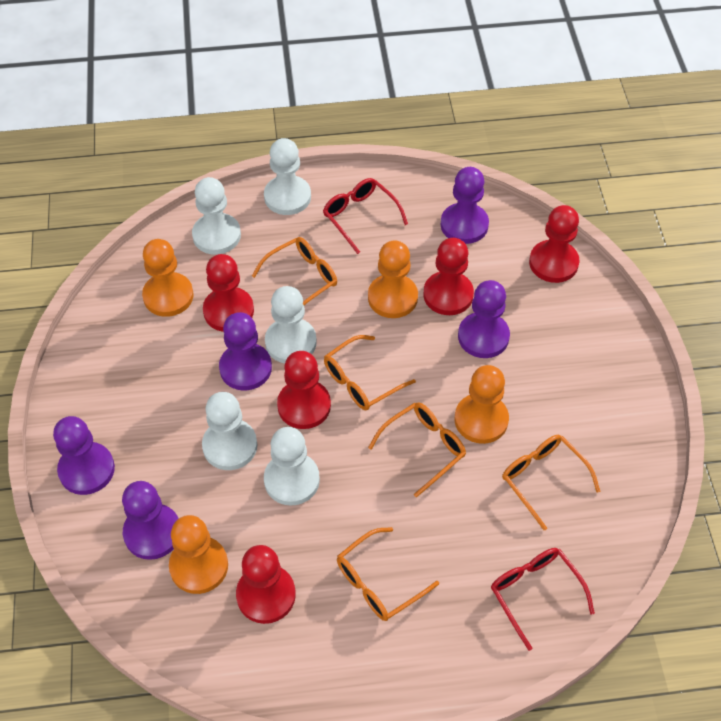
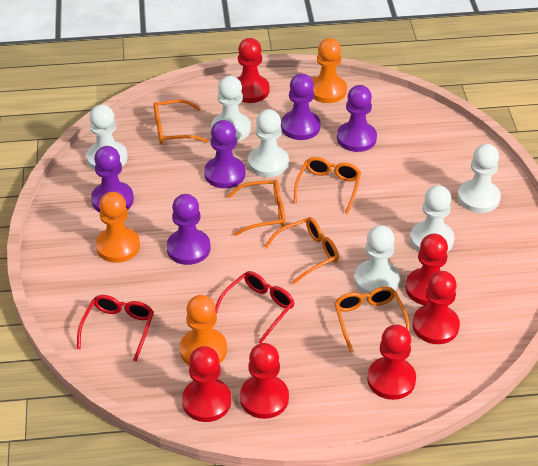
orange pawn: [142,239,194,317] [169,515,228,594] [368,240,418,318] [455,365,509,444] = 4 -> [96,192,140,263] [180,295,227,366] [312,38,347,103] = 3
red pawn: [203,254,254,332] [236,545,296,624] [277,351,331,429] [423,238,474,315] [529,205,580,283] = 5 -> [182,346,231,422] [237,38,270,103] [240,343,289,419] [367,324,416,400] [405,234,448,305] [413,271,460,344] = 6
white pawn: [192,177,241,255] [202,392,257,470] [264,138,311,215] [264,427,320,506] [265,286,317,364] = 5 -> [86,105,128,170] [211,76,251,142] [248,109,289,177] [354,225,400,294] [410,185,455,252] [458,144,501,213] = 6

